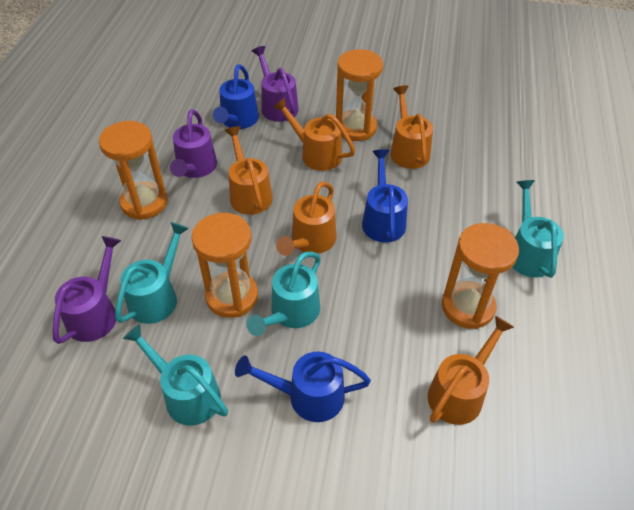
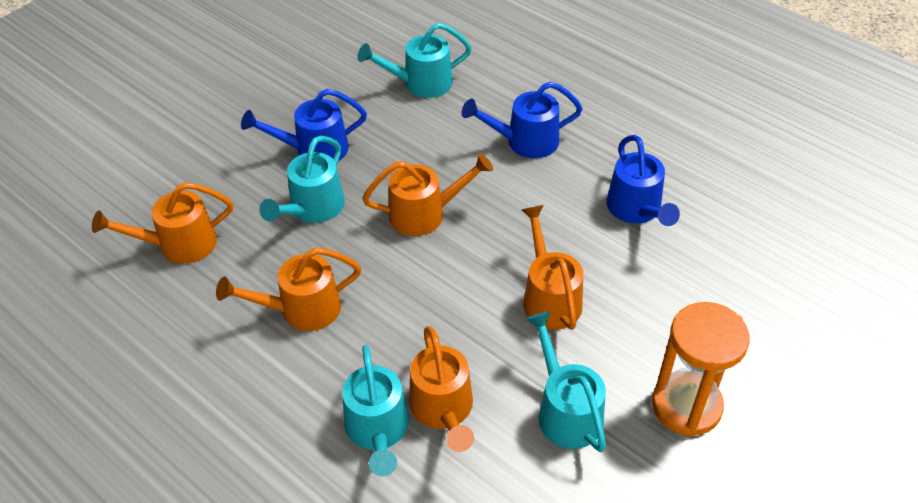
orange hourglass: [99,121,168,220] [192,213,258,318] [336,49,383,141] [442,223,519,329] = 4 -> [652,302,750,437] = 1
purple watering can: [52,236,121,344] [170,109,217,178] [252,46,299,122] = 3 -> none = 0

